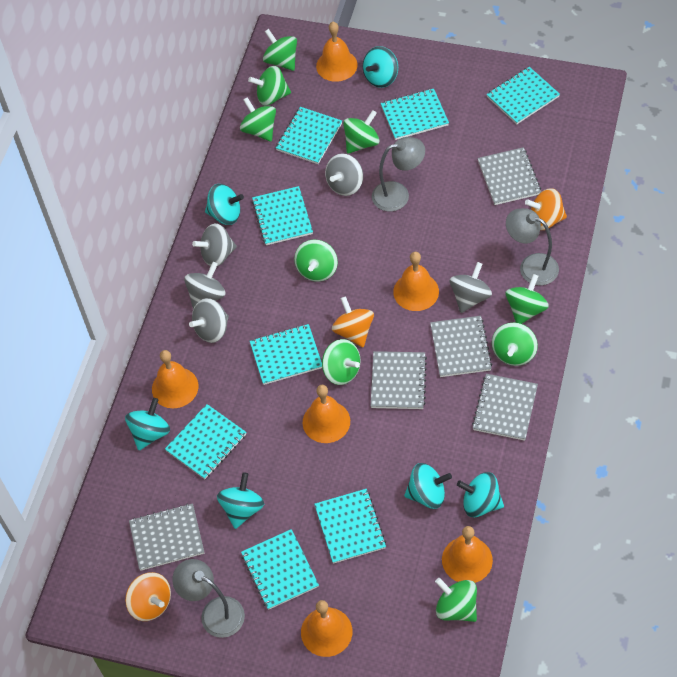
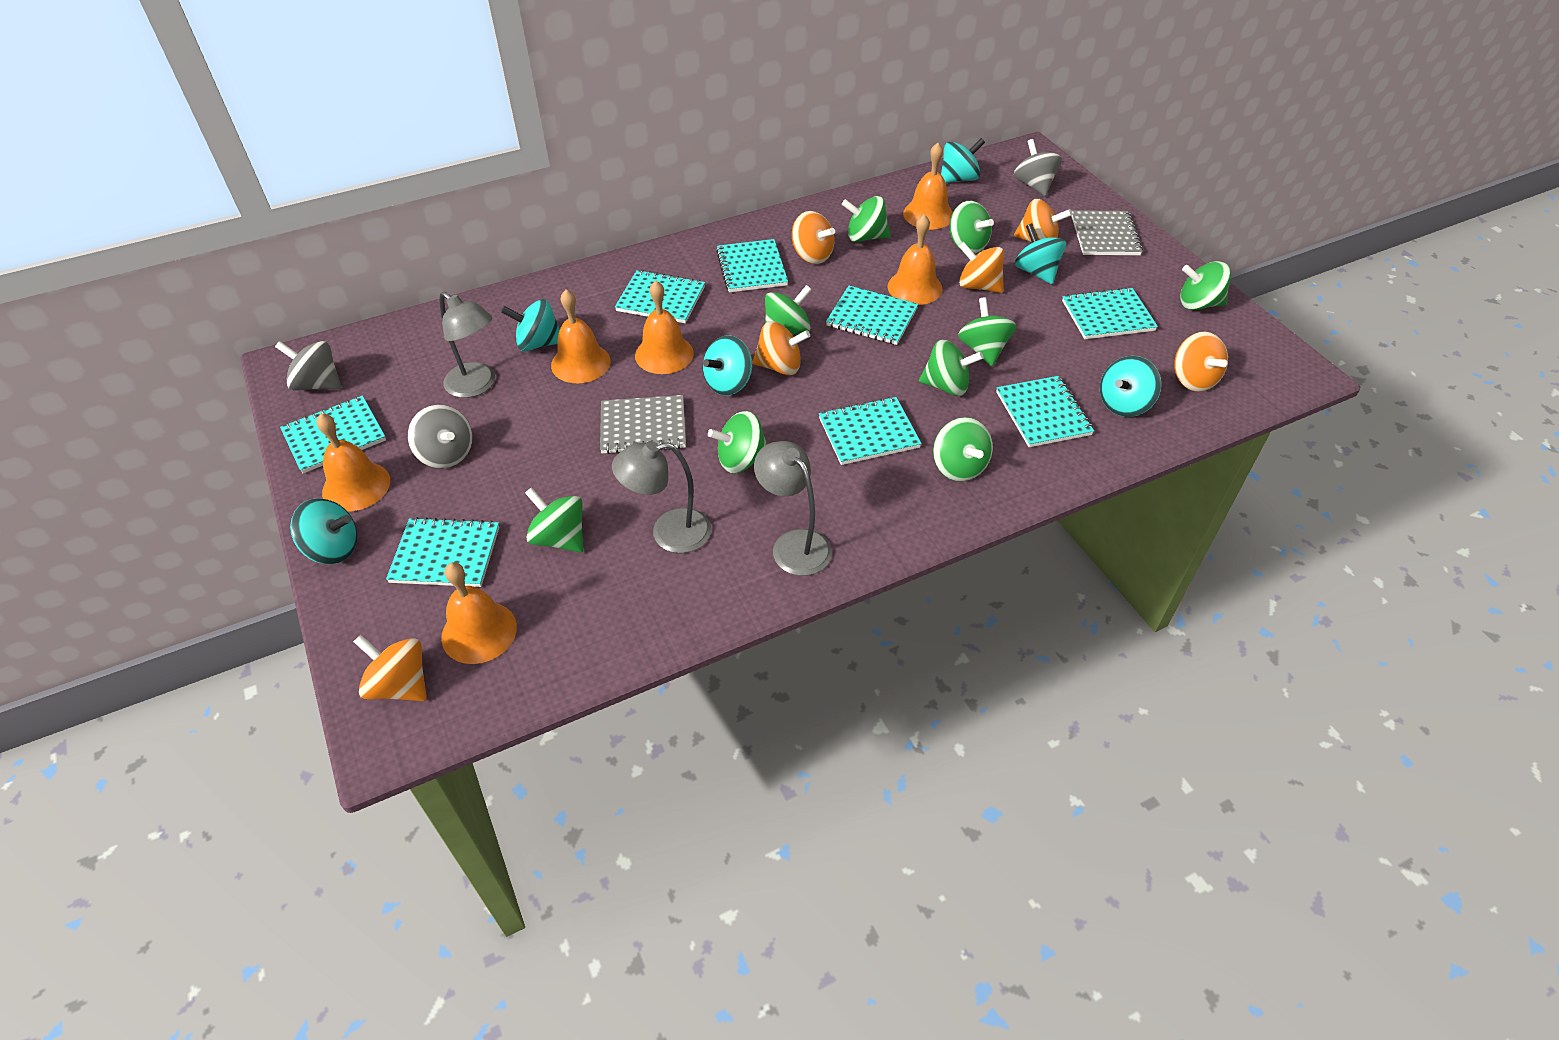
grey notebook: [129,503,204,571] [371,351,427,409] [430,316,492,377] [472,374,538,441] [478,147,541,205] = 5 -> [600,395,686,454] [1071,210,1143,255] = 2
grey spinning top: [184,262,226,309] [189,298,229,343] [192,223,237,266] [325,153,363,196] [450,262,492,313] = 5 -> [275,341,342,391] [408,405,472,468] [1014,139,1062,196] = 3
orange spinning top: [125,572,171,621] [332,296,374,347] [525,188,567,230] = 3 -> [353,635,427,701] [752,321,810,375] [792,211,835,264] [959,242,1004,293] [1014,199,1072,242] [1174,332,1228,392] = 6

